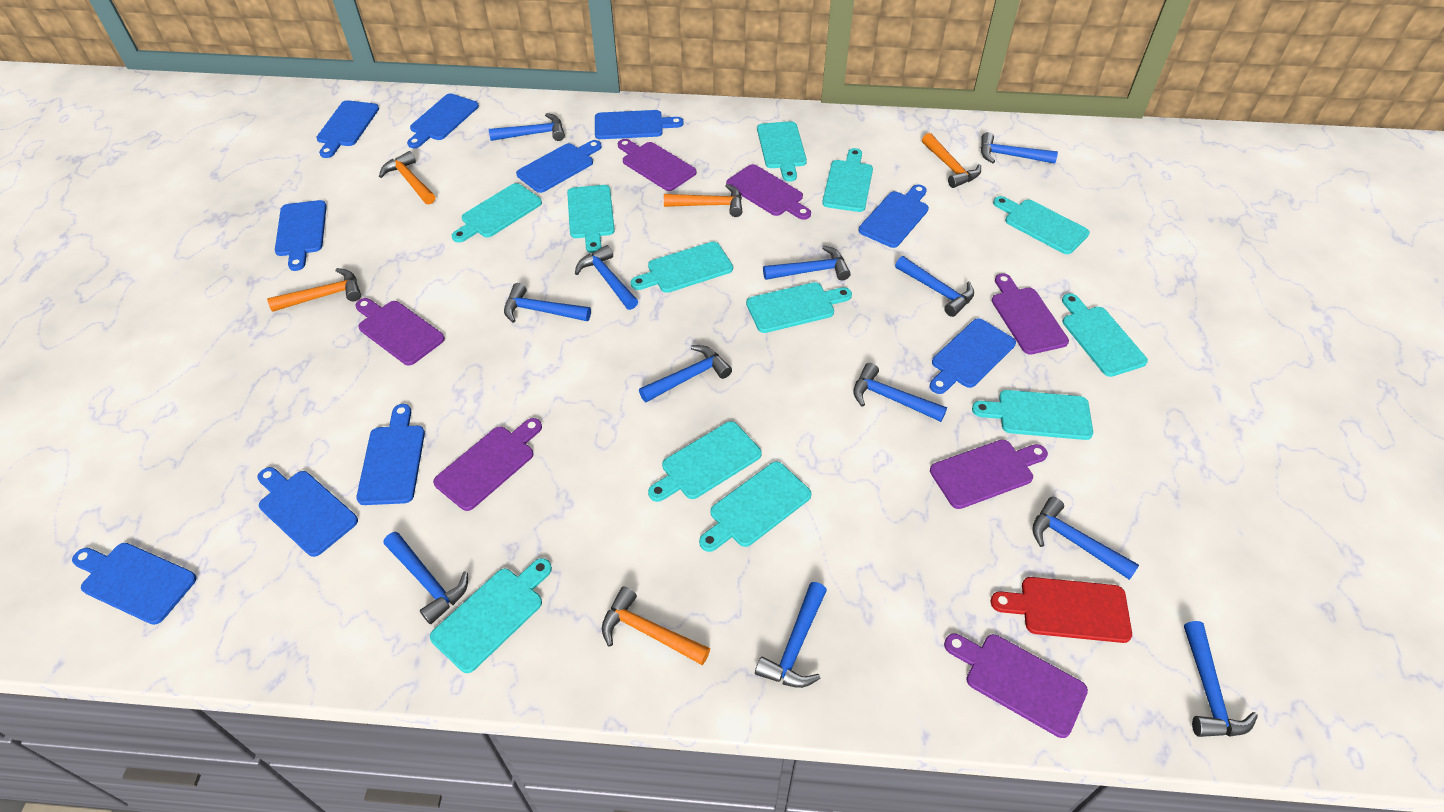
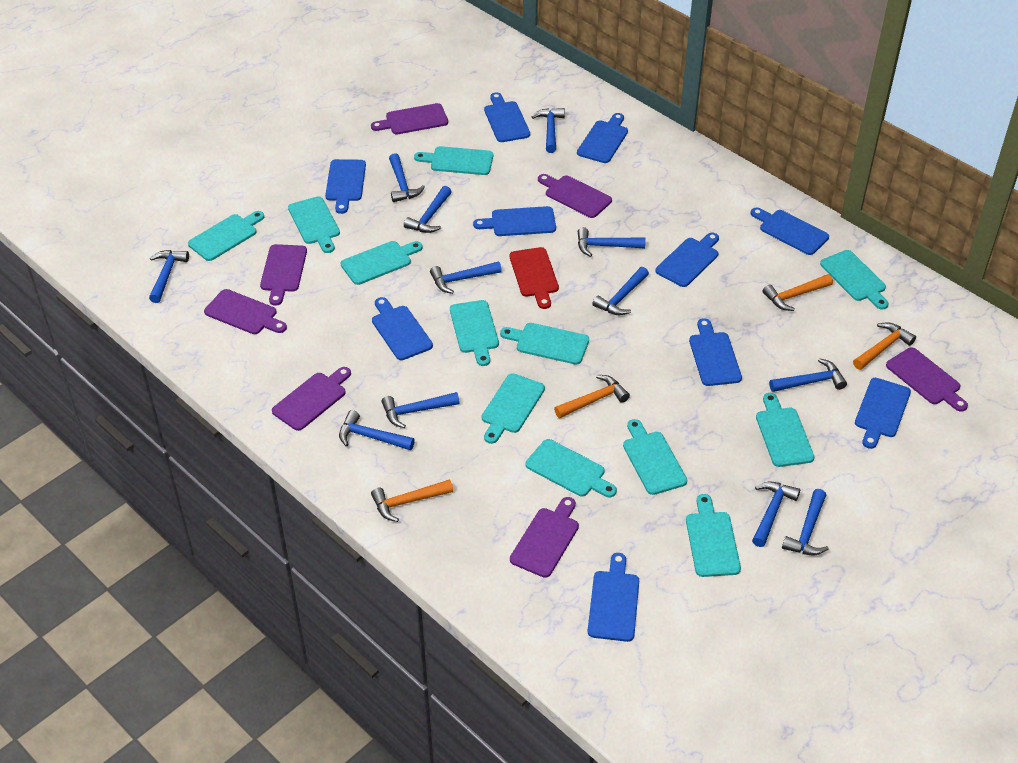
orange hammer: [267,268,361,312] [379,151,435,204] [602,587,710,665] [664,184,743,217] [922,133,981,188] = 5 -> [371,479,453,522] [554,375,630,418] [763,274,833,311] [853,322,916,370] = 4

